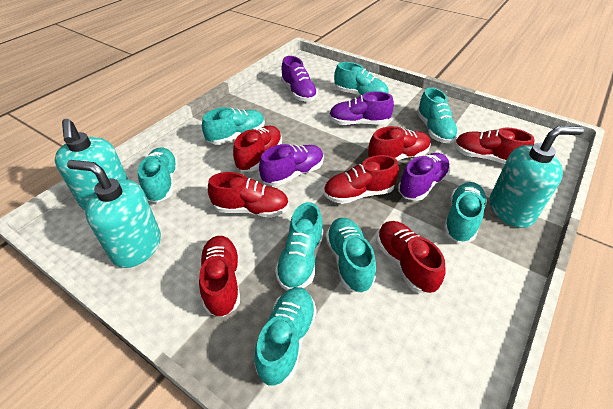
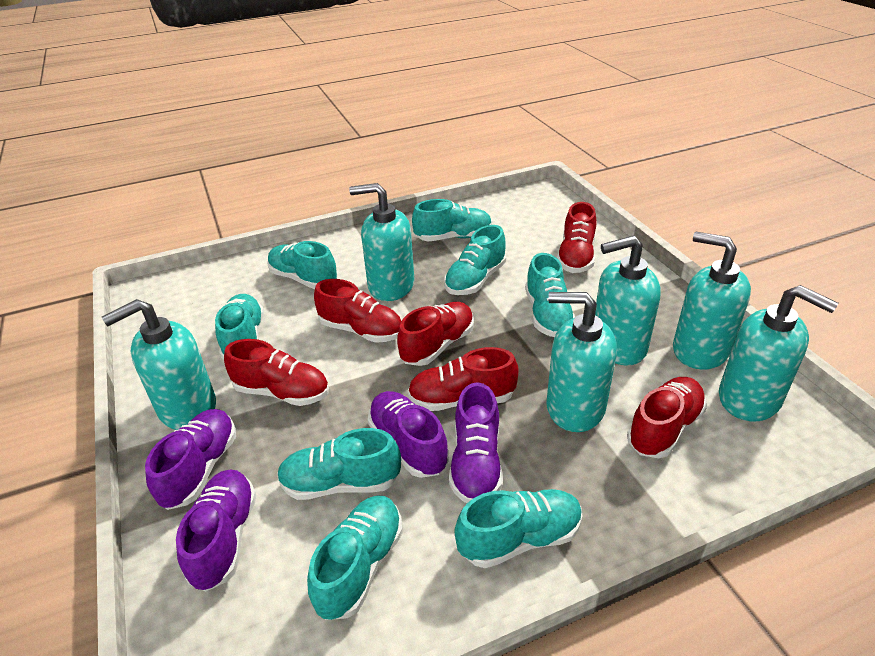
red shoe: [199,236,240,317] [208,172,289,218] [233,125,282,172] [323,155,399,204] [368,126,431,161] [376,221,446,293] [454,128,535,164] = 7 -> [224,339,329,406] [314,279,401,343] [397,302,474,366] [408,347,518,411] [557,202,596,273] [627,377,707,458] = 6
turquoise soap dispenser: [54,119,128,210] [67,160,161,268] [490,126,584,228] = 3 -> [102,299,216,430] [349,183,414,301] [546,292,617,432] [595,236,661,365] [673,232,751,370] [719,285,839,421] = 6

